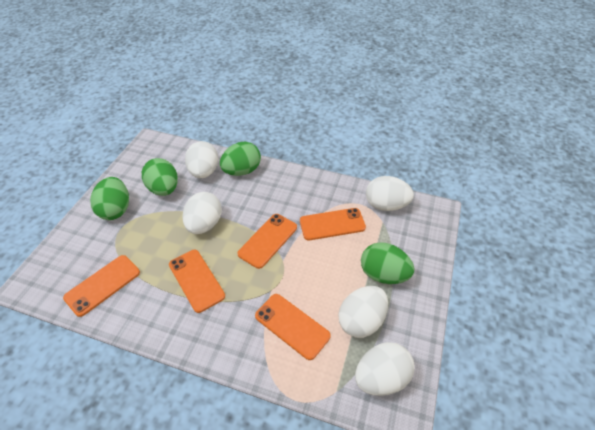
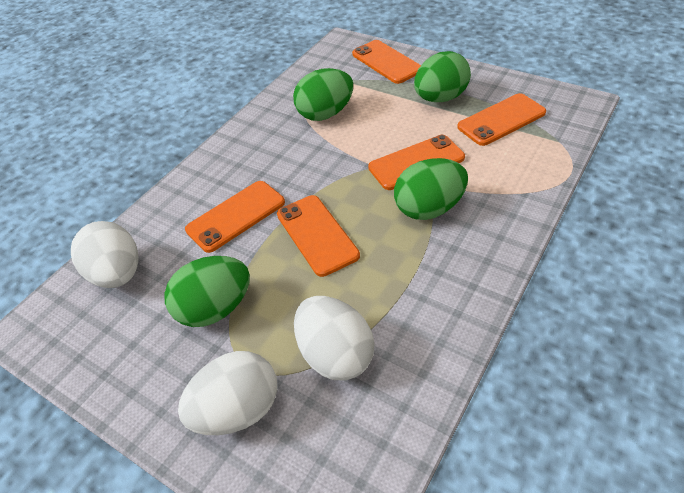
white egg: [182,192,222,234] [185,141,218,178] [338,286,388,338] [355,342,415,396] [366,176,414,211] = 5 -> [71,221,139,288] [178,351,277,435] [294,296,375,381] = 3

